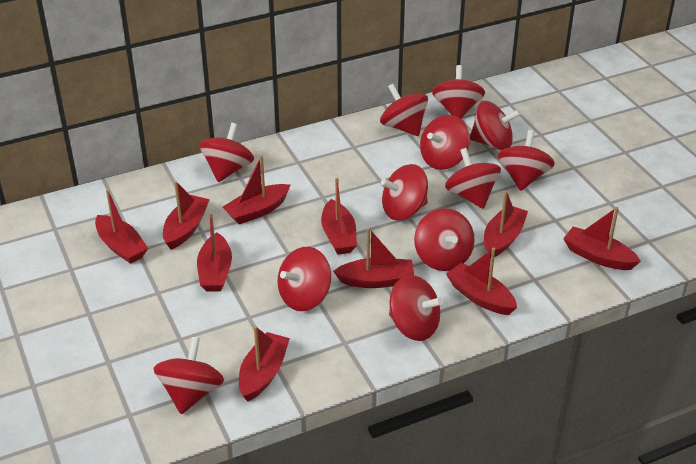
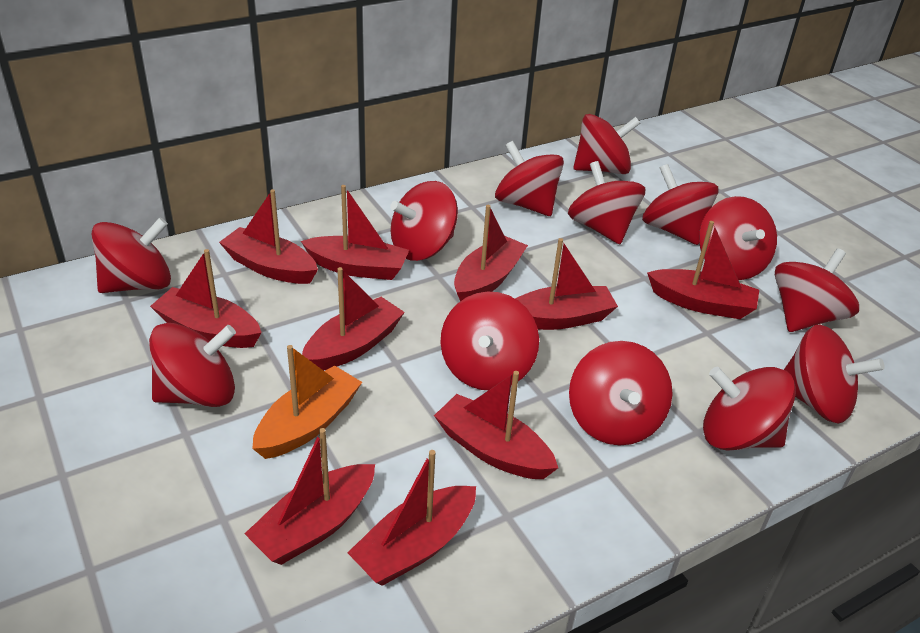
orange boat: none = 0 -> [252,345,362,459] = 1
red spinning top: [154,337,224,414] [199,123,254,182] [277,247,331,311] [380,84,428,136] [381,164,428,220] [389,275,443,341] [414,208,475,271] [420,115,470,170] [432,65,485,119] [445,148,501,209] [470,101,521,150] [498,130,555,191] = 12 -> [92,217,171,293] [149,323,236,407] [390,181,458,261] [440,291,539,390] [495,141,564,216] [568,161,645,244] [569,341,673,446] [574,114,640,174] [642,164,718,245] [699,196,777,280] [703,367,796,451] [775,248,859,332] [784,325,885,424] = 13

